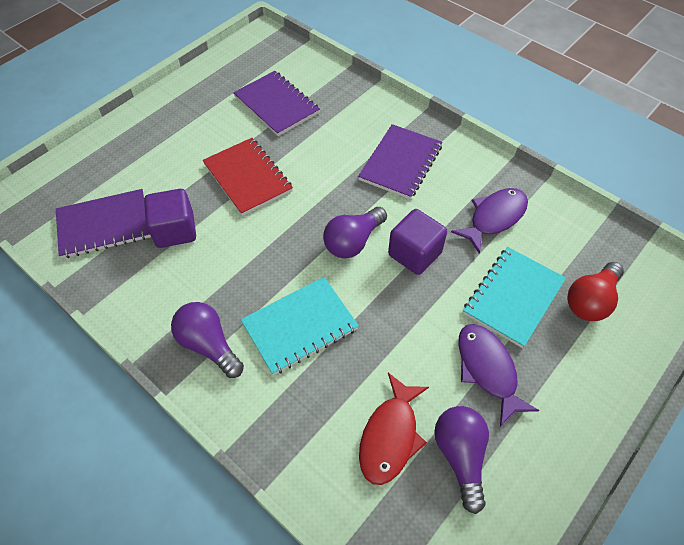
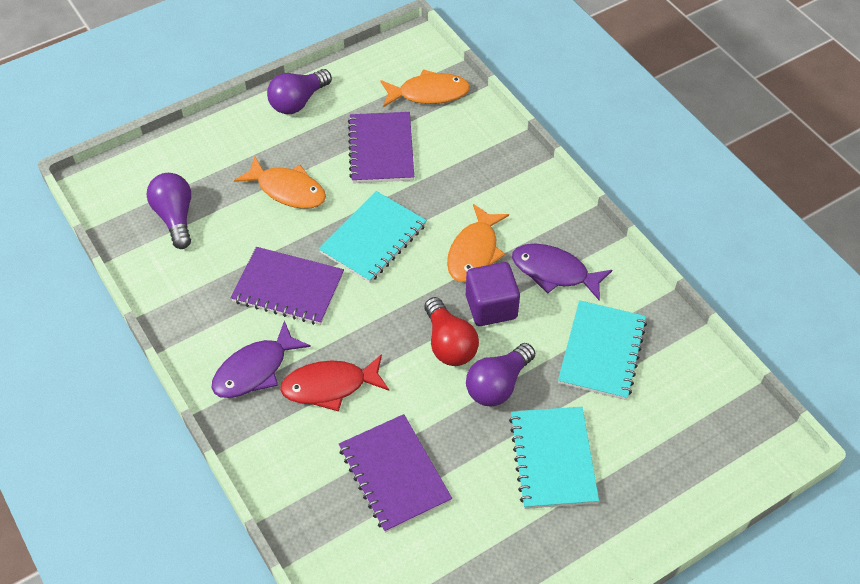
orange fish: none = 0 -> [234,156,326,209] [380,69,470,107] [447,204,509,282] = 3
purple cube: [144,189,196,248] [388,209,447,275] = 2 -> [466,262,520,326] = 1
red notebook: [202,138,293,216] = 1 -> none = 0
turquoise notebook: [241,277,359,375] [463,247,566,348] = 2 -> [319,191,427,283] [509,407,599,509] [558,300,647,400] = 3

